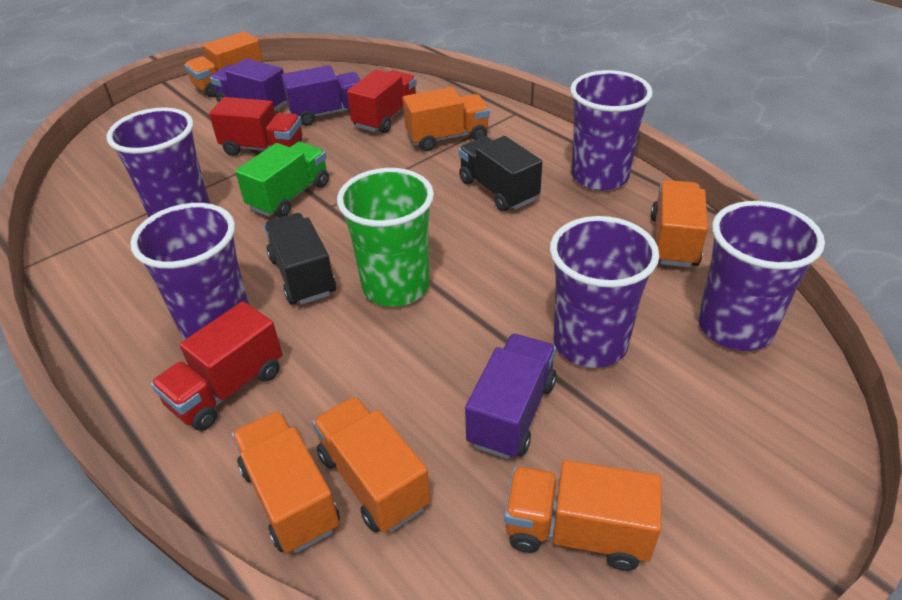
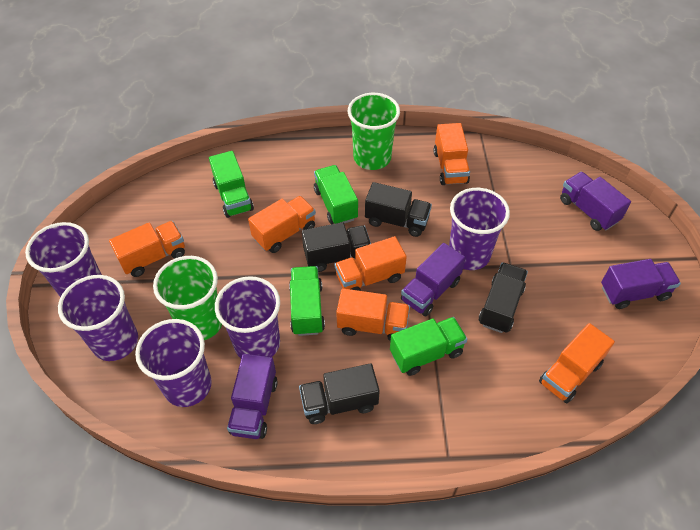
black truck: [264,213,336,305] [459,136,542,212] = 2 -> [299,363,380,424] [302,222,371,272] [365,182,432,237] [479,262,528,333] = 4
green cup: [337,168,434,307] = 1 -> [153,256,222,340] [348,93,400,170] = 2
green truck: [235,142,329,218] = 1 -> [209,151,254,218] [289,266,325,336] [314,165,358,224] [390,317,467,376] = 4
purple truck: [210,58,286,112] [281,65,361,126] [465,334,556,459] = 3 -> [227,354,278,439] [401,243,466,316] [560,172,631,231] [601,259,681,309] = 4
red truck: [151,301,282,431] [209,97,302,156] [347,69,417,133] = 3 -> none = 0

